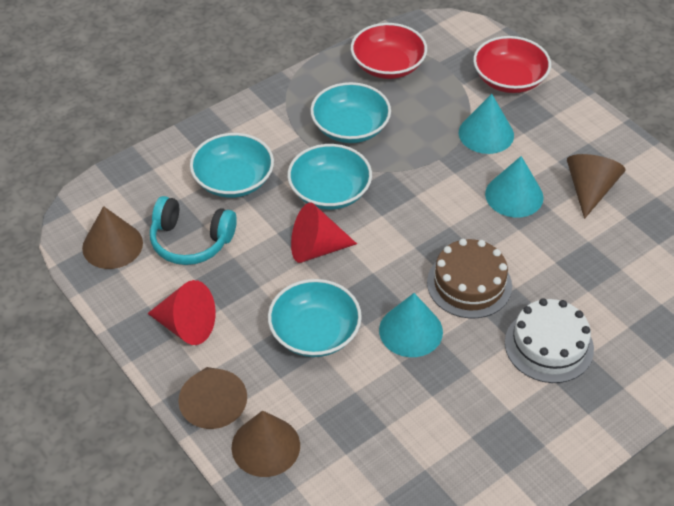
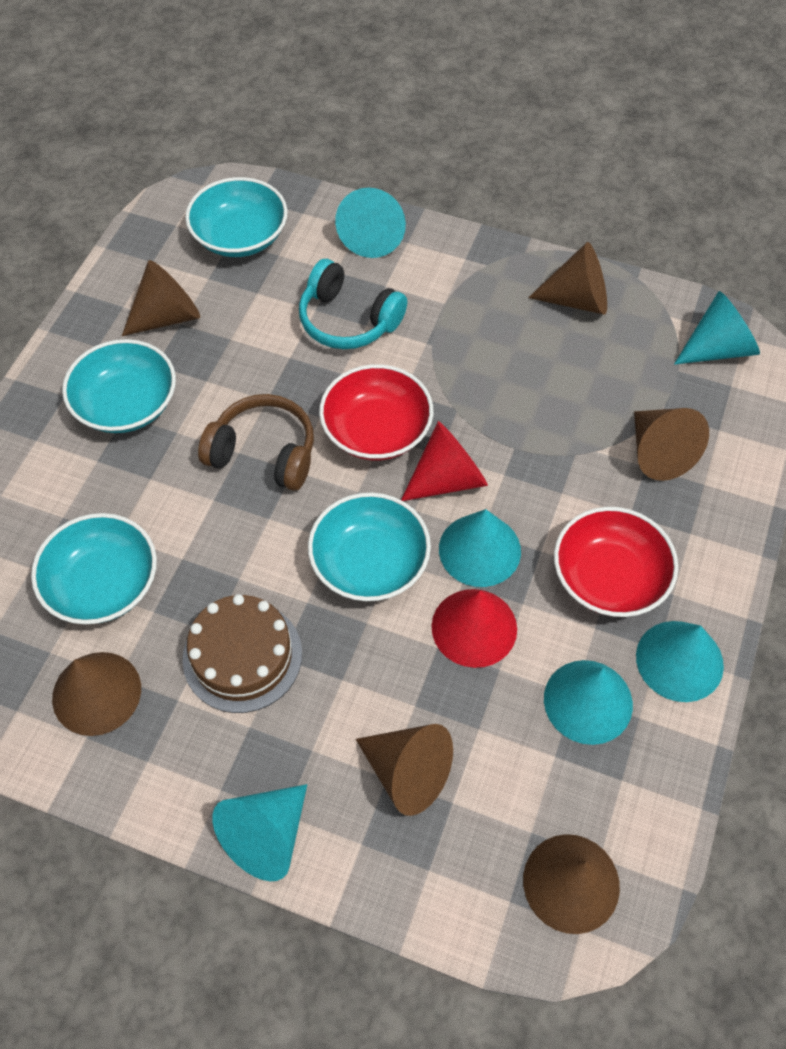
brown cone: [82,206,143,269] [178,367,247,429] [232,410,300,477] [567,154,626,219] = 4 -> [52,652,141,736] [122,260,200,336] [356,724,453,816] [523,834,620,934] [528,242,607,315] [634,408,709,481] = 6
brown headphones: none = 0 -> [198,394,314,491] = 1
turquoise cone: [379,293,443,357] [459,94,514,154] [485,156,544,218] = 3 -> [212,784,307,881] [335,188,406,258] [439,509,521,587] [544,660,633,745] [636,621,724,702] [674,291,760,365] = 6
white cake: [505,298,594,383] = 1 -> none = 0

